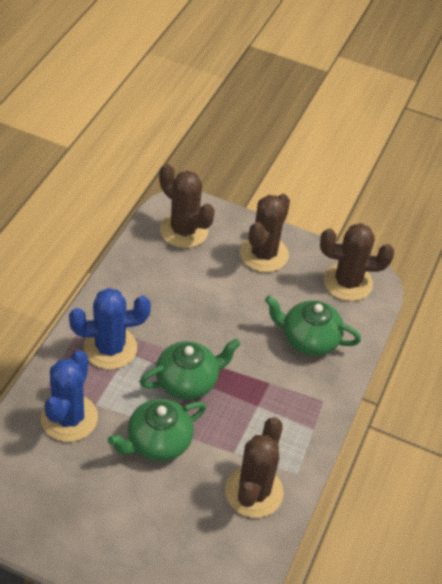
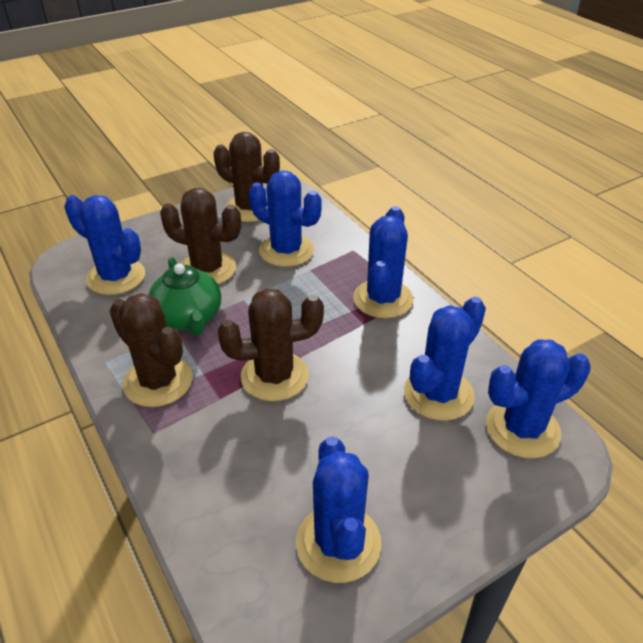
blue cactus: [41,350,98,442] [69,288,151,369] = 2 -> [64,195,145,295] [249,171,322,267] [296,436,382,583] [353,206,413,319] [404,297,486,421] [486,339,591,458] = 6
green teapot: [108,399,206,461] [140,338,241,400] [265,296,361,356] = 3 -> [149,257,221,335] = 1

